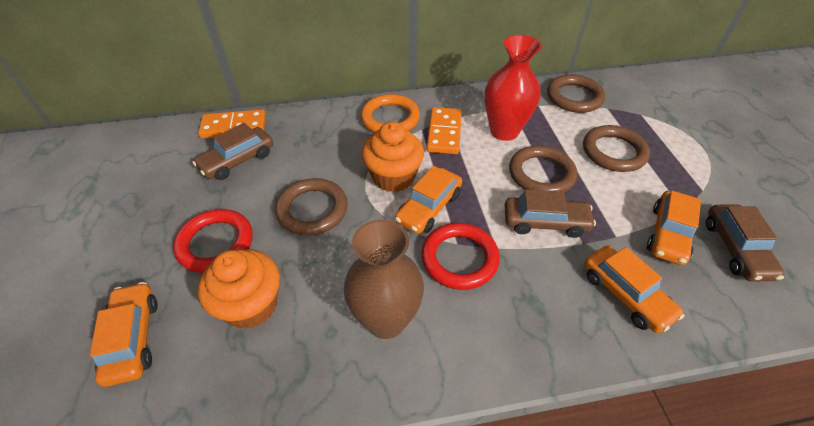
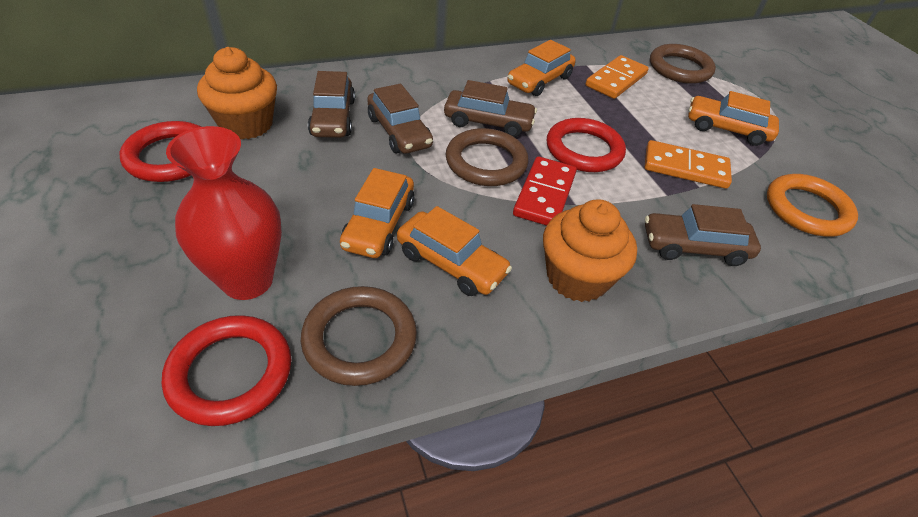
brown car: [192,123,273,180] [504,189,596,238] [706,204,785,281] = 3 -> [308,71,355,138] [367,84,433,154] [444,80,537,137] [645,204,761,266] = 4
brown ring: [275,178,348,235] [509,145,577,193] [547,74,605,113] [583,125,650,172] = 4 -> [301,286,417,386] [446,128,528,186] [650,44,716,84] = 3
brown vase: [344,219,424,339] = 1 -> none = 0
red domino: none = 0 -> [513,156,577,226] = 1
red ring: [173,209,253,273] [421,223,500,290] = 2 -> [120,121,201,182] [162,315,291,426] [547,118,626,172] = 3

